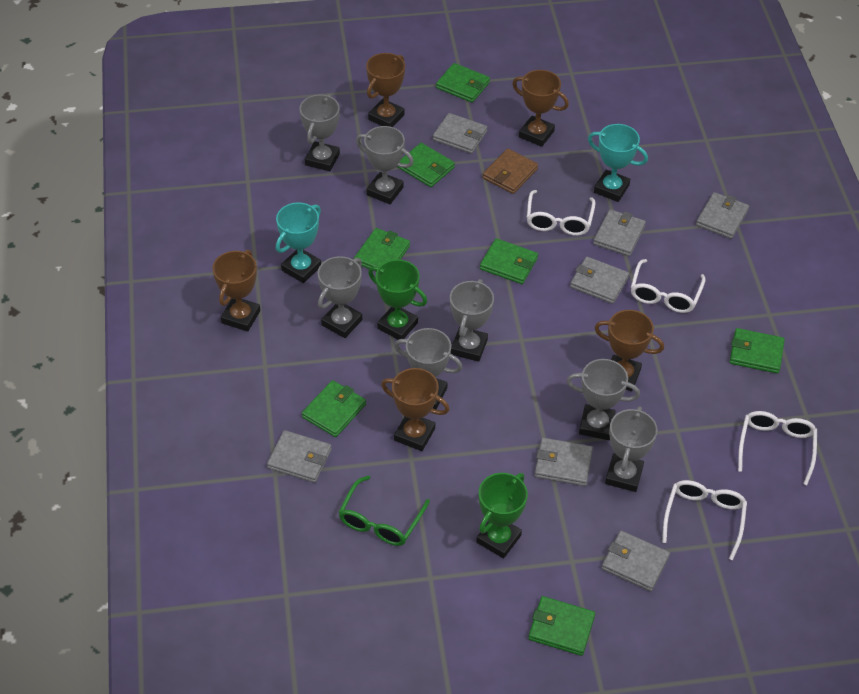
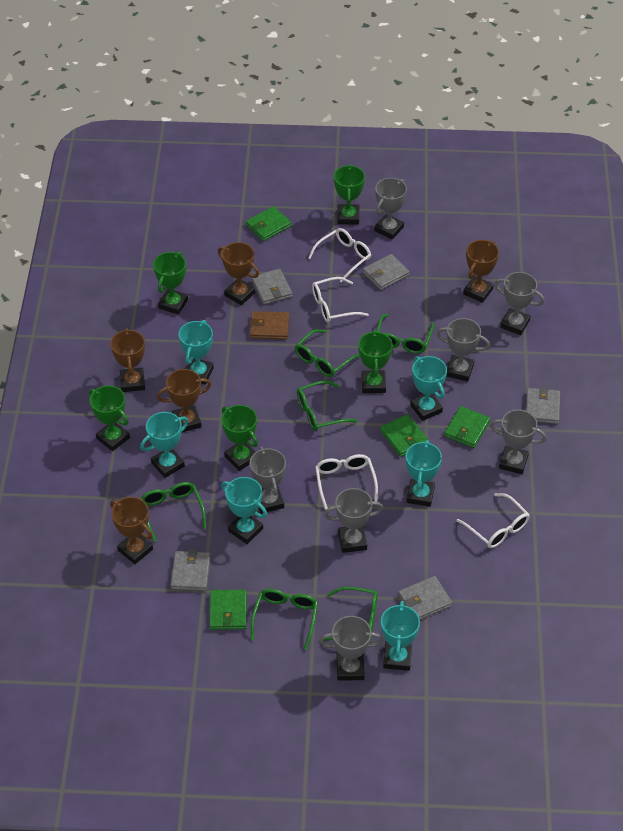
green glasses: [338,475,430,546] = 1 -> [141,482,207,542] [251,588,318,650] [295,329,360,377] [297,380,358,431] [324,587,378,643] [376,314,434,354] = 6
green trophy: [368,260,427,340] [476,473,528,558] = 2 -> [89,386,130,451] [153,252,188,315] [221,405,258,471] [334,164,365,225] [358,330,393,393] = 5
green wallet: [302,380,366,437] [354,228,410,272] [397,143,455,187] [436,63,490,103] [480,238,538,284] [528,596,595,656] [730,328,785,374] = 7 -> [209,590,247,630] [246,206,291,241] [380,414,429,457] [444,406,490,448] = 4
grey wallet: [267,430,332,483] [433,113,487,154] [534,438,593,486] [570,257,629,304] [593,209,646,256] [602,531,670,591] [696,192,749,239] = 7 -> [171,549,211,591] [251,269,293,305] [363,254,410,290] [398,576,452,620] [526,387,560,424] = 5
turquoise trophy: [276,202,321,283] [588,124,648,202] = 2 -> [140,412,189,478] [179,320,214,384] [221,477,267,544] [381,601,420,671] [406,440,442,507] [410,356,447,421] = 6

